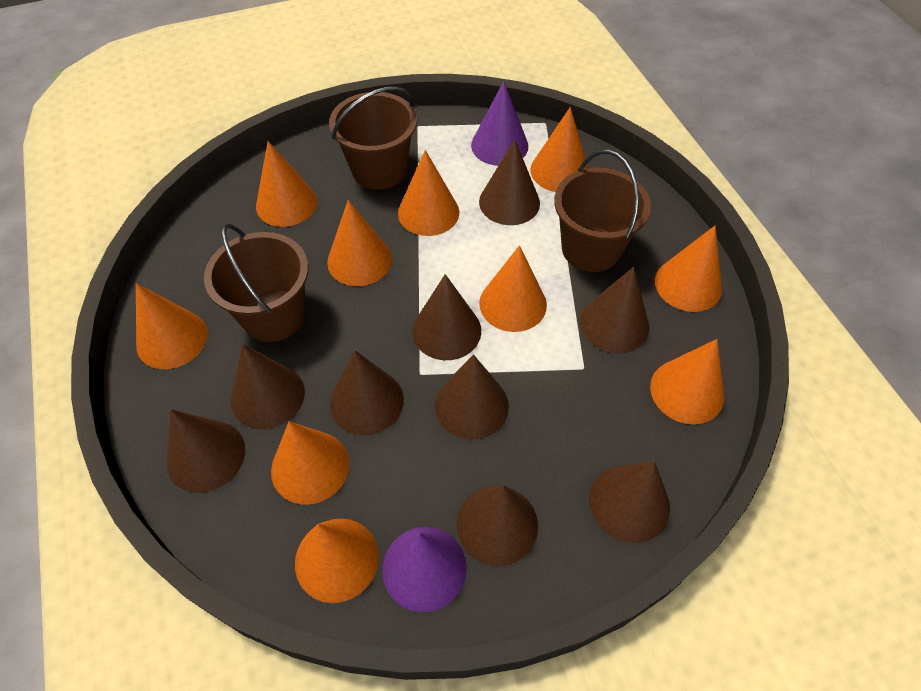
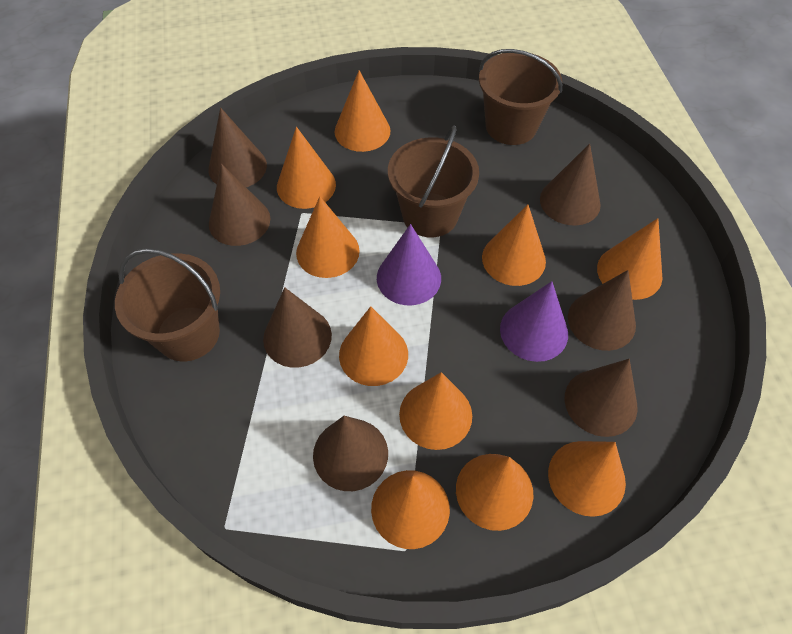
brown cone: [167,409,245,493] [231,344,305,429] [330,350,404,435] [412,274,481,360] [435,354,509,440] [457,485,538,566] [479,140,540,225] [580,267,649,353] [589,461,670,543] = 9 -> [208,107,267,187] [209,164,270,246] [263,287,332,368] [313,416,388,491] [540,143,601,226] [565,359,638,437] [568,270,636,351] = 7

